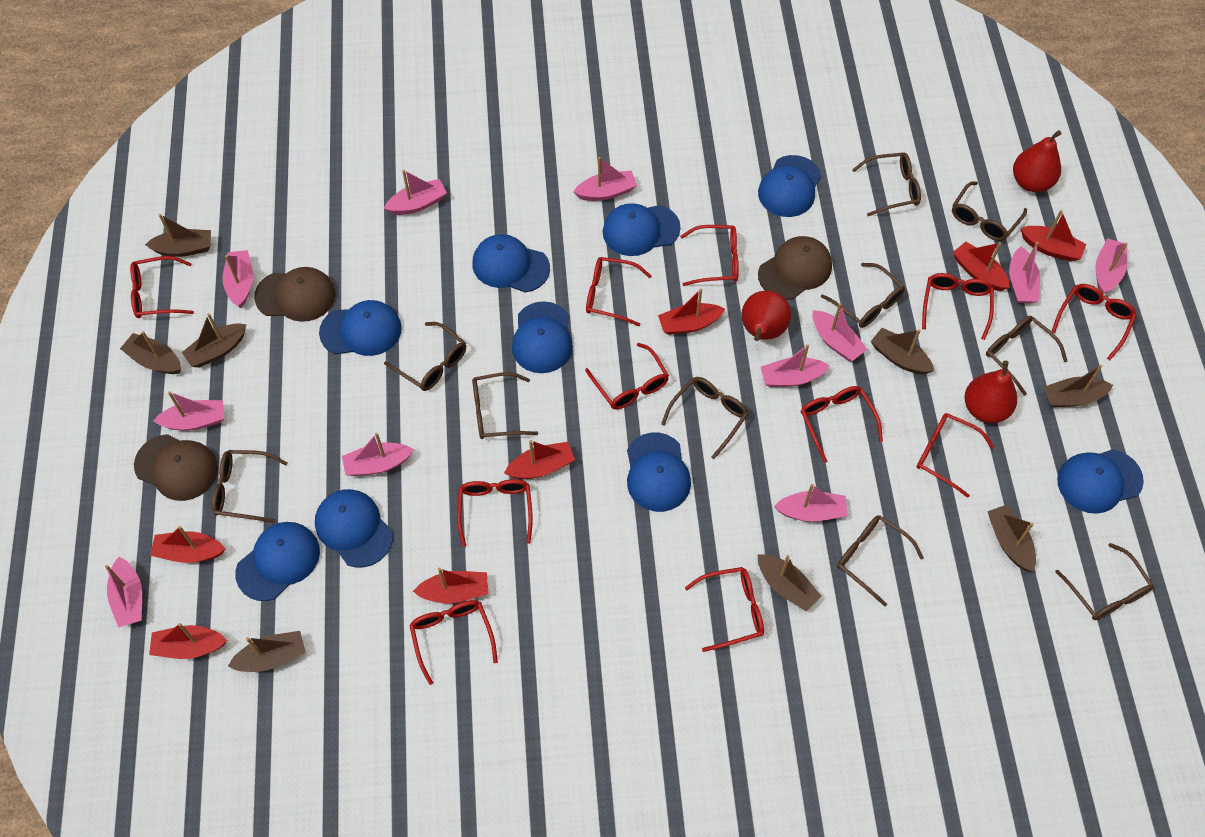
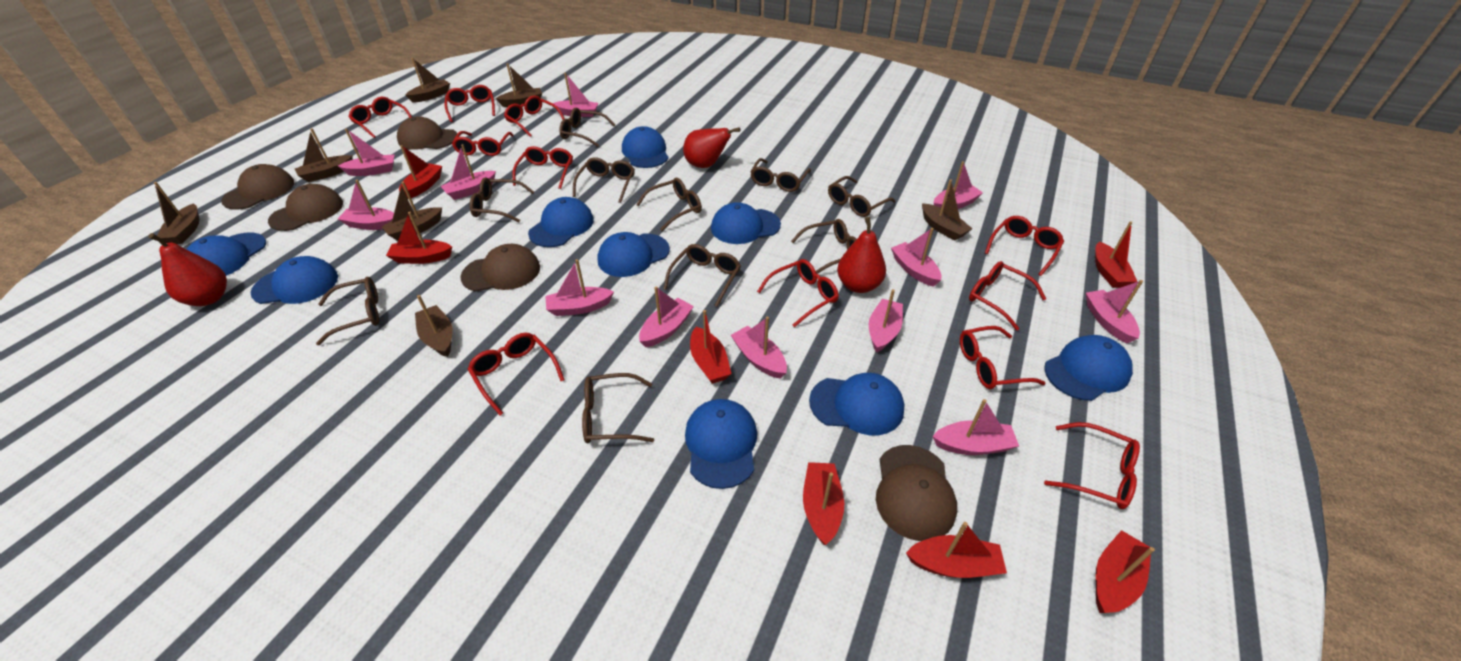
brown boat: [120,331,181,374] [145,214,211,257] [182,313,247,368] [228,631,306,672] [757,554,821,612] [871,328,934,374] [987,505,1036,572] [1044,365,1113,407] = 8 -> [154,182,200,244] [295,128,353,182] [381,182,442,241] [405,58,450,103] [415,295,453,357] [496,63,542,107] [922,179,972,241] = 7
brown cap: [134,434,218,501] [254,267,336,322] [758,236,832,300] = 3 -> [221,164,294,210] [268,184,343,231] [397,116,457,150] [460,244,540,292] [876,445,957,541] = 5
pink boat: [105,557,142,627] [153,391,224,431] [222,250,253,308] [342,433,414,476] [384,170,447,215] [573,157,637,201] [761,344,830,387] [774,484,848,521] [812,303,867,361] [1009,242,1040,303] [1095,238,1127,294] = 11 -> [338,129,394,176] [338,180,394,230] [440,144,496,200] [545,259,614,316] [553,73,598,117] [639,286,694,347] [731,317,787,379] [869,289,903,353] [891,228,942,287] [932,399,1019,455] [934,161,983,209] [1086,280,1143,343] = 12

